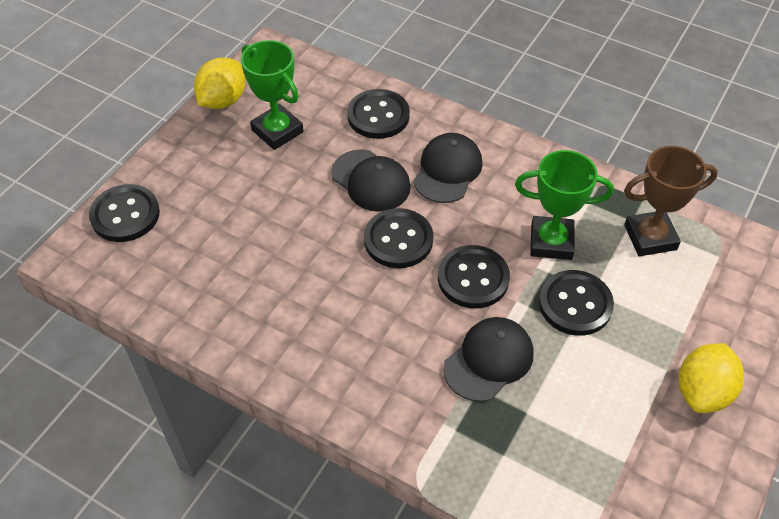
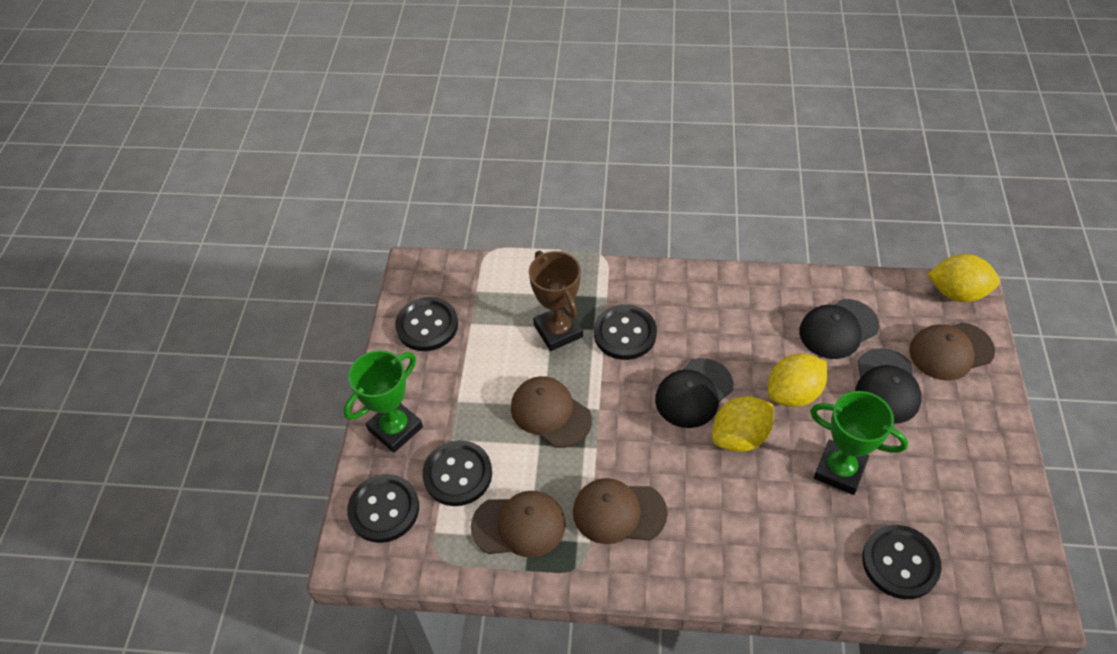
brown cap: none = 0 -> [471,491,566,557] [511,376,592,448] [573,478,667,544] [909,322,995,381] = 4
yellow lemon: [194,57,246,109] [679,343,744,413] = 2 -> [712,396,774,452] [768,353,827,407] [927,254,1000,302] = 3

